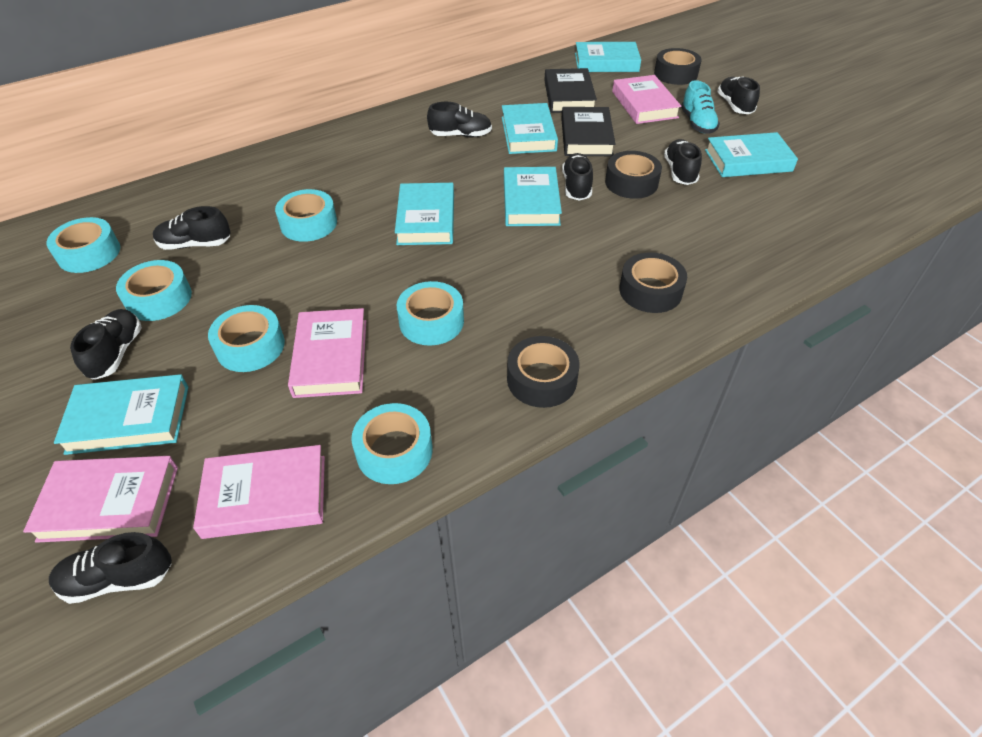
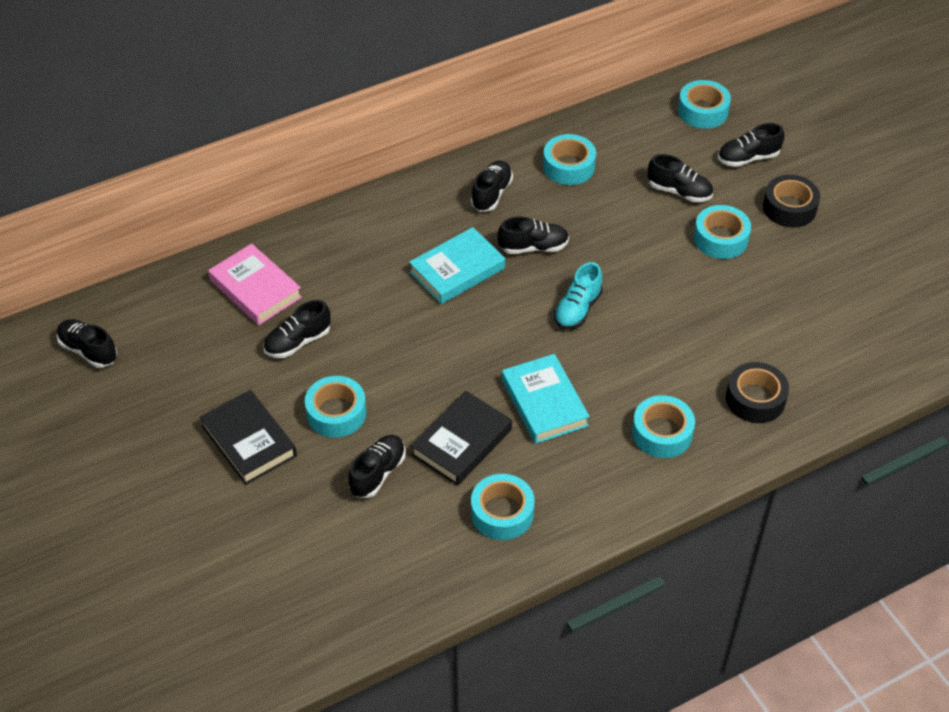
black tape: [507,336,579,408] [605,151,662,199] [619,252,687,313] [654,48,702,85] = 4 -> [726,362,789,423] [763,175,820,228] = 2
pink book: [23,456,178,543] [193,445,325,539] [288,308,366,398] [612,75,681,124] = 4 -> [208,244,302,325] = 1
turquoise book: [54,374,188,455] [395,183,454,245] [502,103,558,154] [504,167,562,226] [575,42,641,72] [705,132,798,177] = 6 -> [409,227,505,304] [502,354,590,444] = 2

